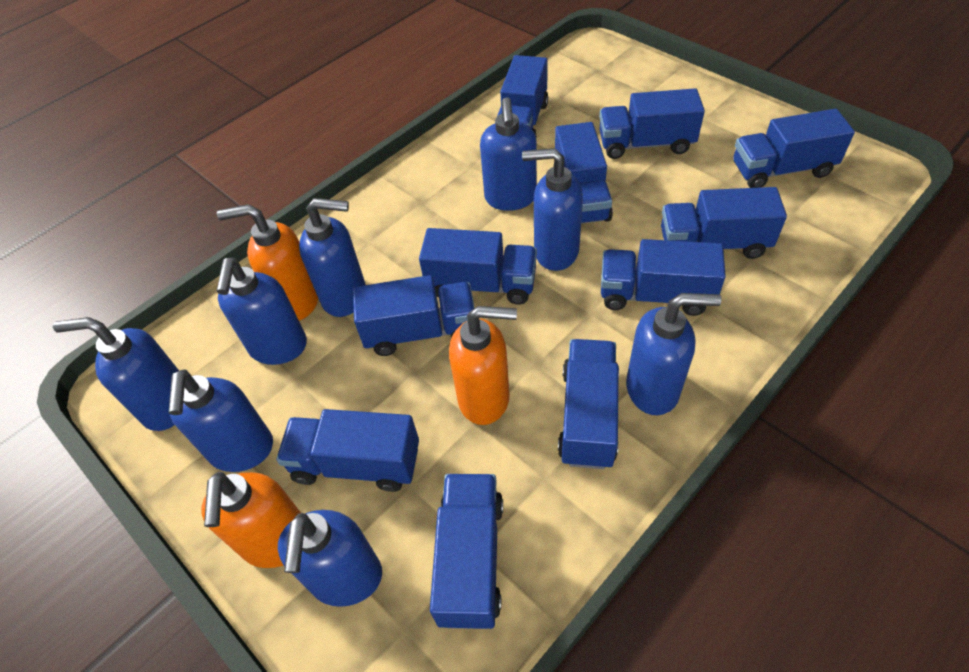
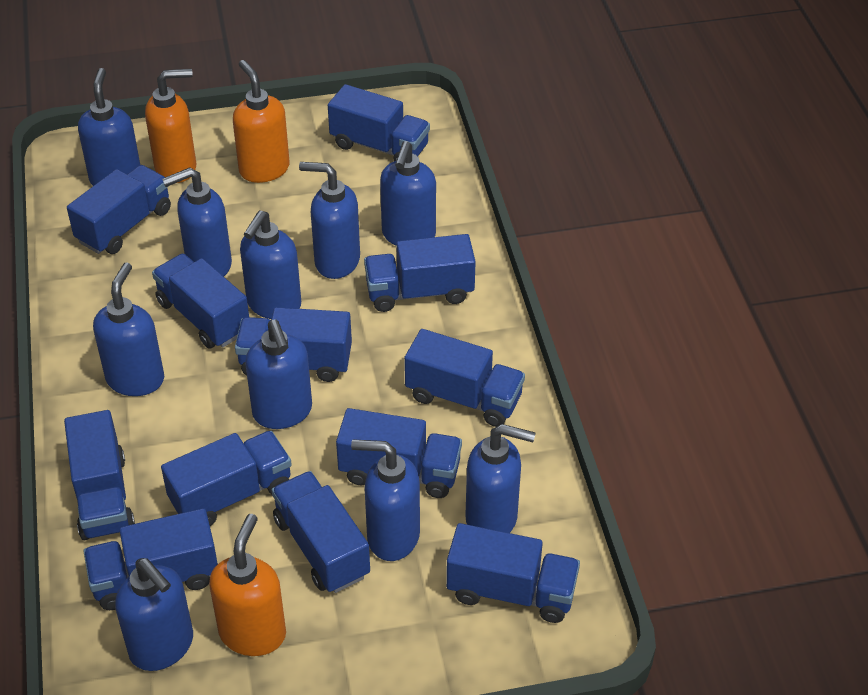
blue soap dispenser: [53,317,179,431] [169,369,273,472] [217,258,307,365] [278,510,382,607] [299,198,366,317] [480,97,537,211] [522,148,583,271] [626,293,722,415] = 8 -> [78,68,140,186] [93,263,164,396] [115,558,193,671] [162,167,232,276] [240,211,301,319] [245,320,312,429] [299,162,360,279] [351,439,420,561] [380,141,436,245] [465,424,536,533] = 10
blue truck: [276,409,419,492] [353,275,475,356] [419,228,537,305] [430,474,503,629] [497,55,548,136] [553,122,613,224] [558,339,619,469] [599,88,705,159] [601,239,726,316] [661,187,787,259] [733,109,855,188] = 11 -> [64,410,135,540] [67,165,171,254] [84,508,218,610] [152,254,249,349] [161,431,292,526] [235,307,352,382] [272,471,370,593] [328,84,430,161] [336,408,462,498] [364,234,476,312] [404,329,525,427] [446,523,580,623] = 12

